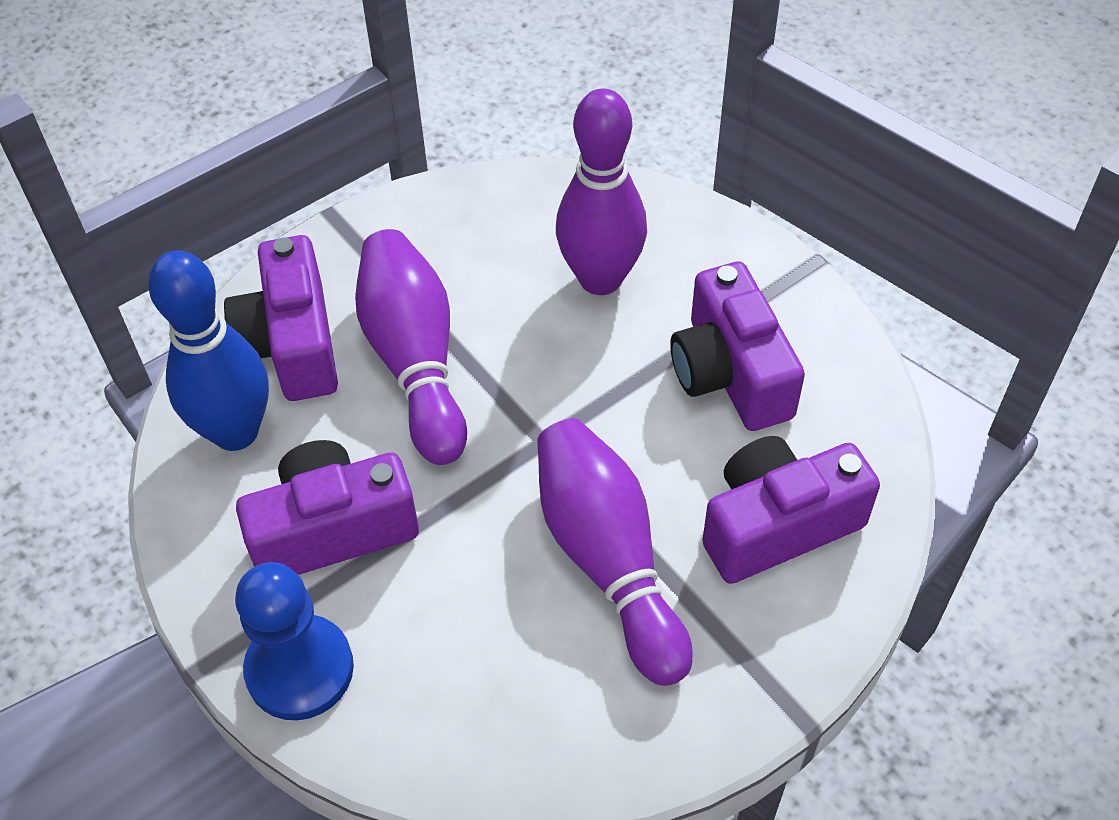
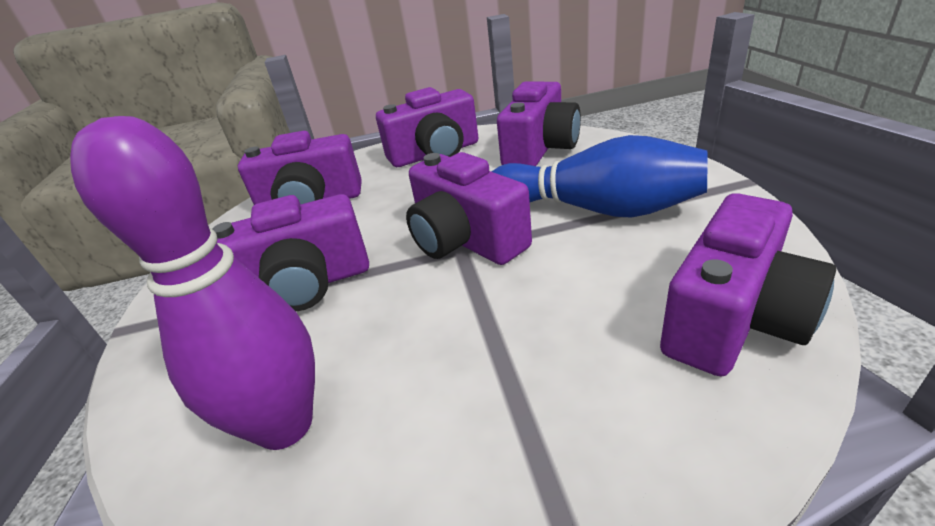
blue pawn: [235,562,354,720] = 1 -> none = 0
purple bowling pin: [355,229,467,465] [537,418,693,686] [556,89,647,295] = 3 -> [70,116,315,450] = 1
purple camera: [224,235,338,401] [236,440,419,575] [670,261,805,431] [702,436,880,584] = 4 -> [212,194,369,312] [238,131,362,205] [376,87,479,167] [406,152,532,265] [497,82,581,166] [660,193,836,376] = 6

